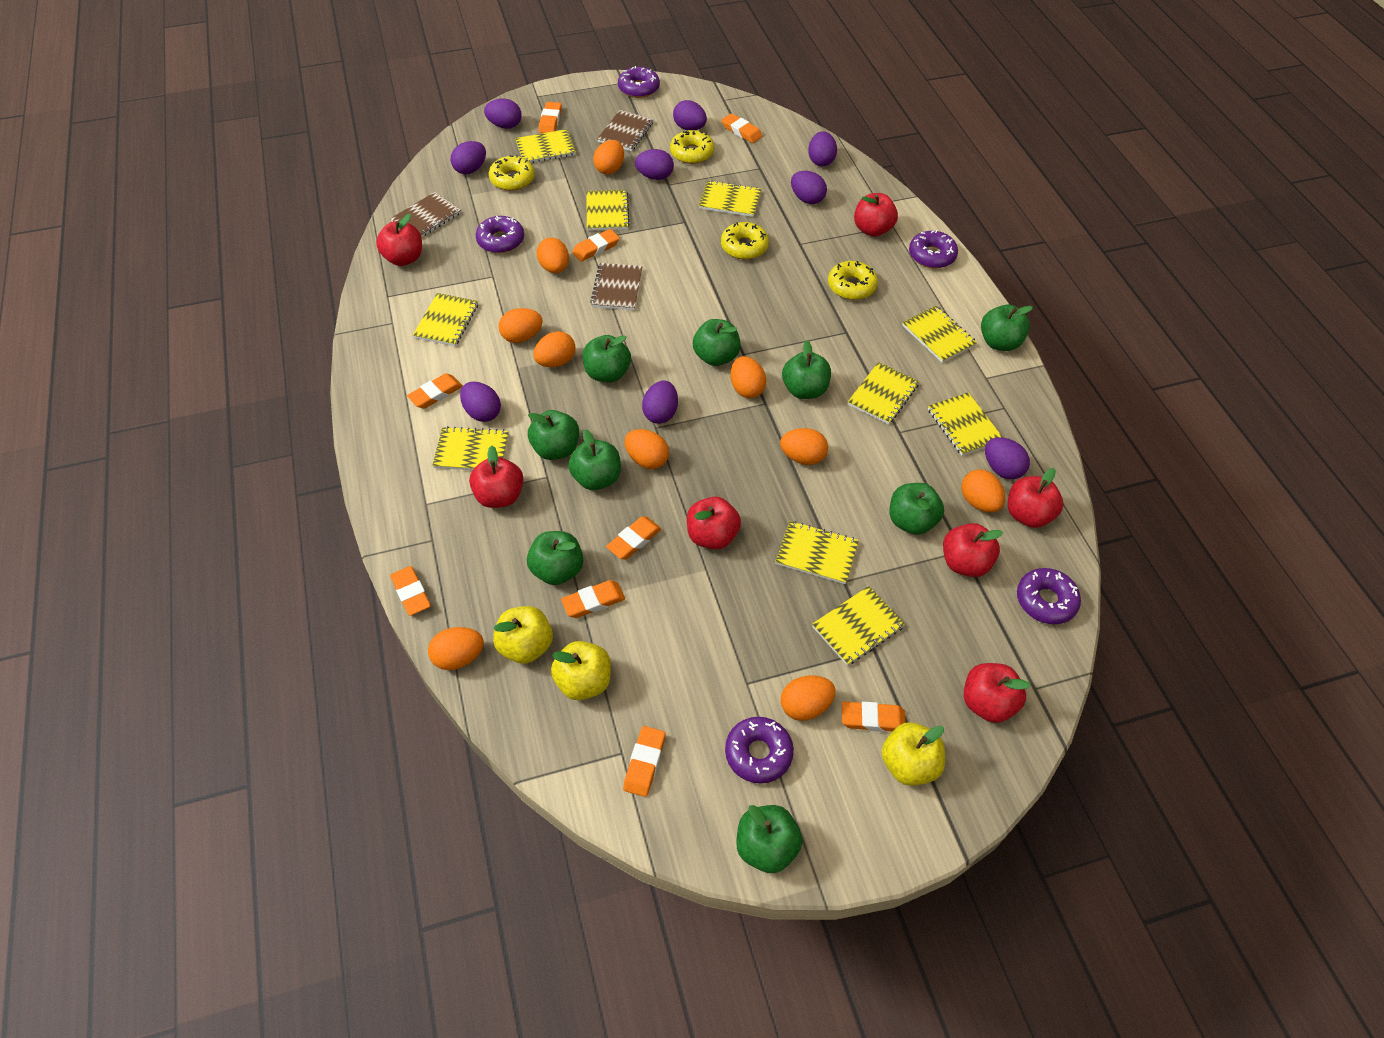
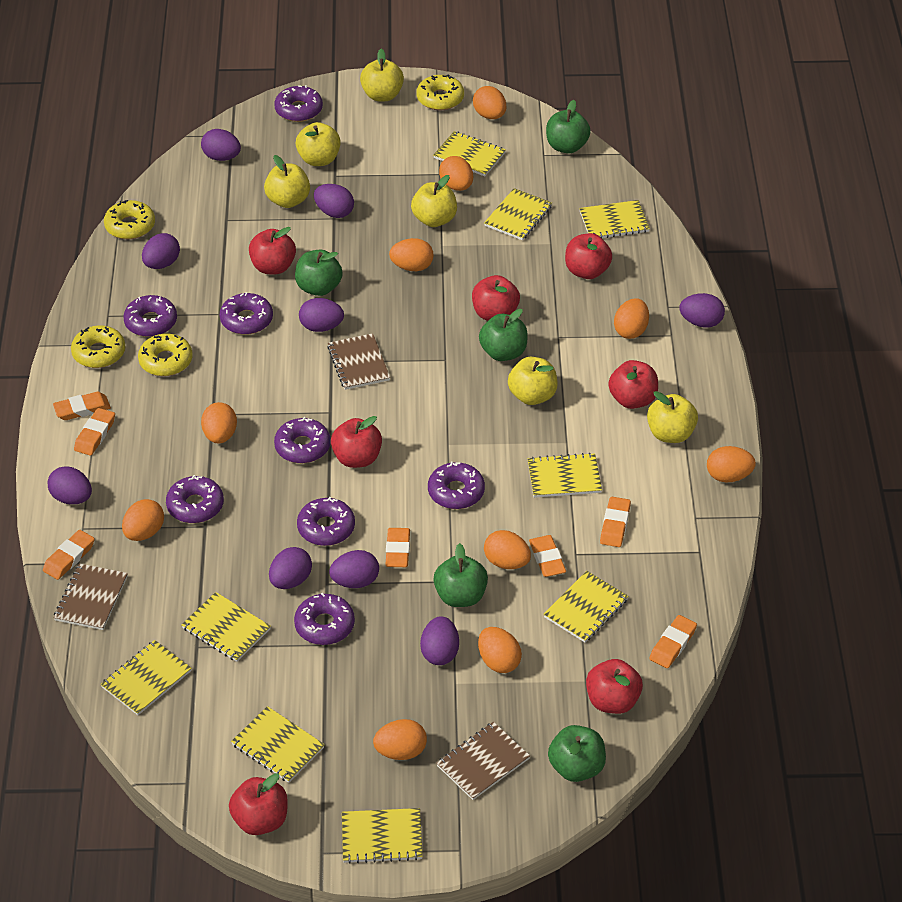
green apple: [527,531,583,585] [528,410,579,460] [568,429,621,490] [583,335,631,383] [693,319,741,366] [736,805,803,873] [782,340,831,399] [889,483,944,535] [981,305,1033,351] = 9 -> [295,250,343,296] [433,543,488,607] [479,309,528,361] [546,100,591,154] [548,725,606,782] = 5
orange eraser: [390,566,431,616] [407,373,463,409] [539,102,562,133] [561,580,625,618] [572,229,620,262] [606,516,662,559] [623,726,666,797] [721,113,762,143] [842,702,906,732] = 9 -> [43,530,95,580] [53,392,111,420] [74,408,115,456] [385,528,410,567] [529,535,566,577] [600,497,631,547] [649,615,697,668] = 7
purple donut: [476,216,524,253] [618,66,660,98] [725,717,794,784] [909,230,958,268] [1017,568,1081,624] = 5 -> [123,295,177,337] [166,475,224,523] [220,292,273,335] [274,85,323,122] [274,417,331,463] [294,593,355,645] [297,497,355,546] [428,462,485,509] = 8
yellow apple: [493,606,553,664] [551,641,611,700] [882,723,945,786] = 3 -> [264,155,310,208] [296,122,341,166] [360,49,404,102] [411,175,457,227] [508,357,558,405] [647,391,698,443] = 6
yellow notebook: [413,293,478,346] [432,426,509,470] [515,129,576,163] [586,190,630,231] [699,180,761,217] [775,521,859,584] [812,586,905,666] [848,362,919,424] [902,306,977,363] [928,392,1003,456] = 10 -> [100,640,191,715] [181,592,271,662] [231,706,325,783] [342,808,423,864] [433,131,506,176] [484,188,552,240] [528,453,602,498] [543,571,628,642] [579,200,650,238] = 9

